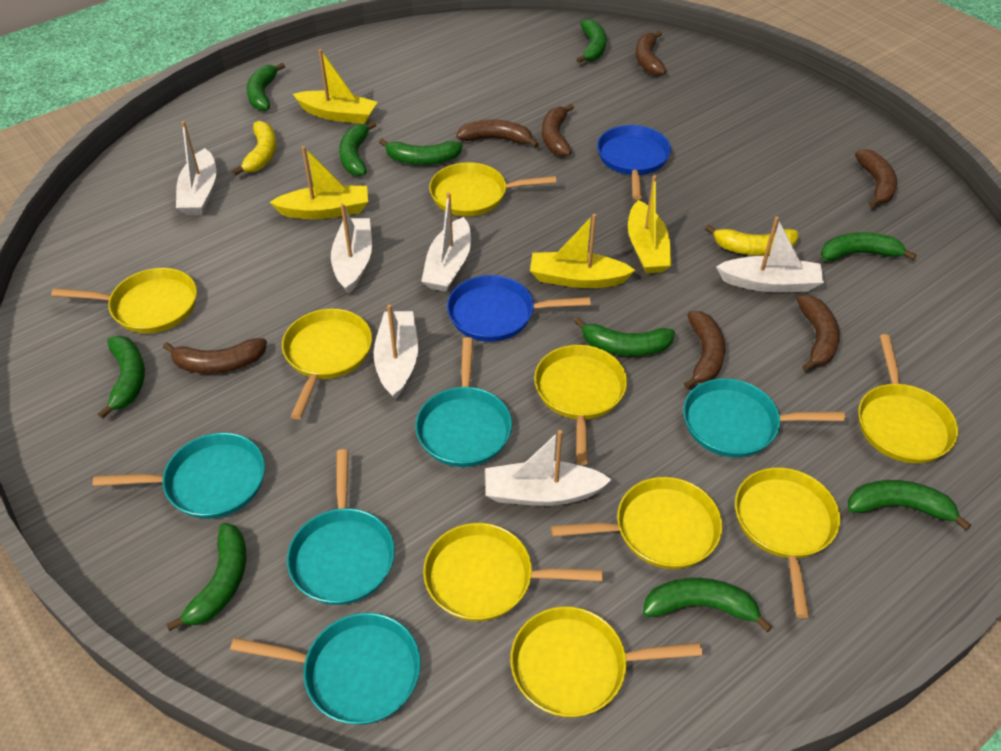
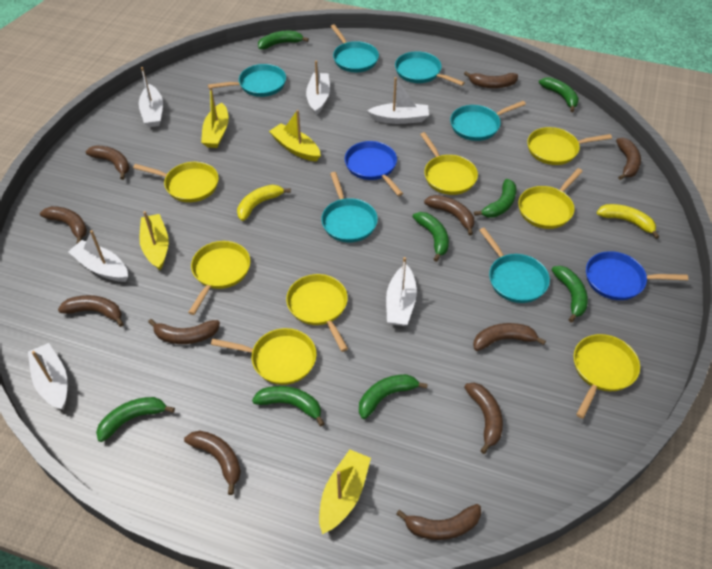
brown banana: [163,338,267,374] [456,119,539,148] [542,104,574,157] [636,31,666,76] [684,311,725,389] [797,295,840,371] [855,149,897,208] = 7 -> [40,206,87,244] [58,295,124,327] [86,145,130,180] [148,319,220,344] [184,431,241,495] [396,504,481,540] [424,195,474,235] [464,72,518,88] [464,383,503,454] [473,323,546,351] [616,138,641,180] = 11
green banana: [98,336,145,419] [166,523,246,631] [247,63,285,111] [339,121,376,176] [379,139,462,165] [574,317,675,356] [576,19,606,63] [643,578,773,632] [821,232,917,261] [848,480,971,530] = 10 -> [96,397,175,442] [252,386,325,426] [258,31,309,49] [359,374,428,419] [413,212,449,262] [474,179,516,218] [539,77,579,112] [551,266,588,323] = 8
turquoise pan: [93,433,265,519] [230,613,421,725] [287,449,395,605] [415,337,512,467] [683,378,845,457] = 5 -> [208,64,286,97] [321,172,378,242] [331,24,379,72] [395,51,465,86] [450,101,526,141] [479,228,550,303] = 6
yellow pan: [51,268,197,333] [282,309,372,420] [423,523,603,621] [429,162,556,216] [510,606,703,717] [534,345,627,465] [551,477,723,569] [735,467,841,618] [858,334,958,464] = 9 -> [133,162,219,202] [188,241,250,315] [211,328,317,385] [286,274,348,352] [420,132,478,195] [518,168,583,229] [527,127,612,165] [574,334,640,419] = 8

